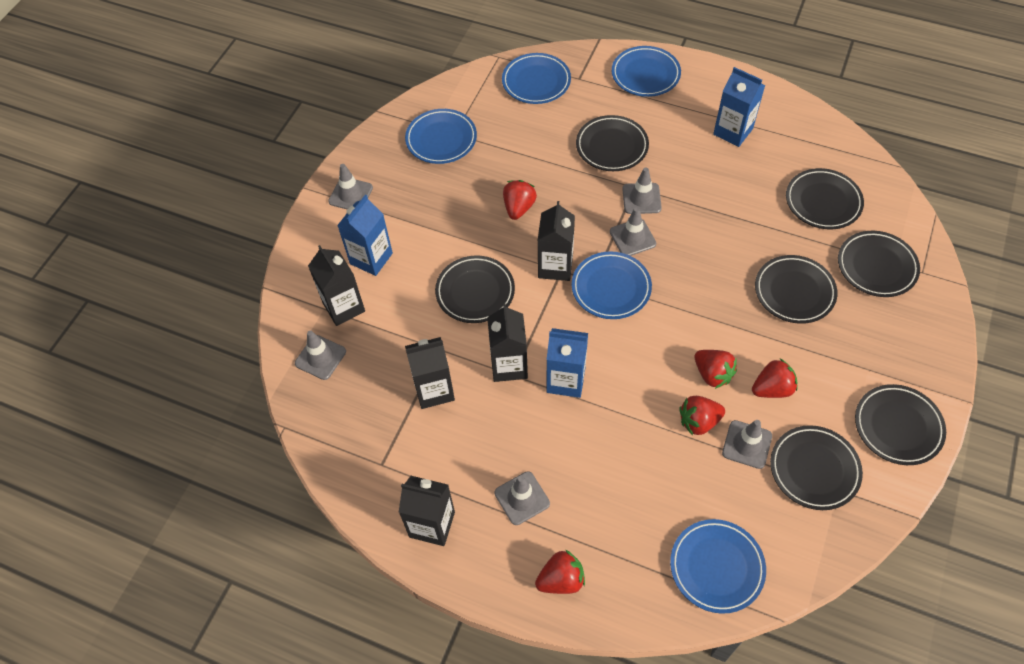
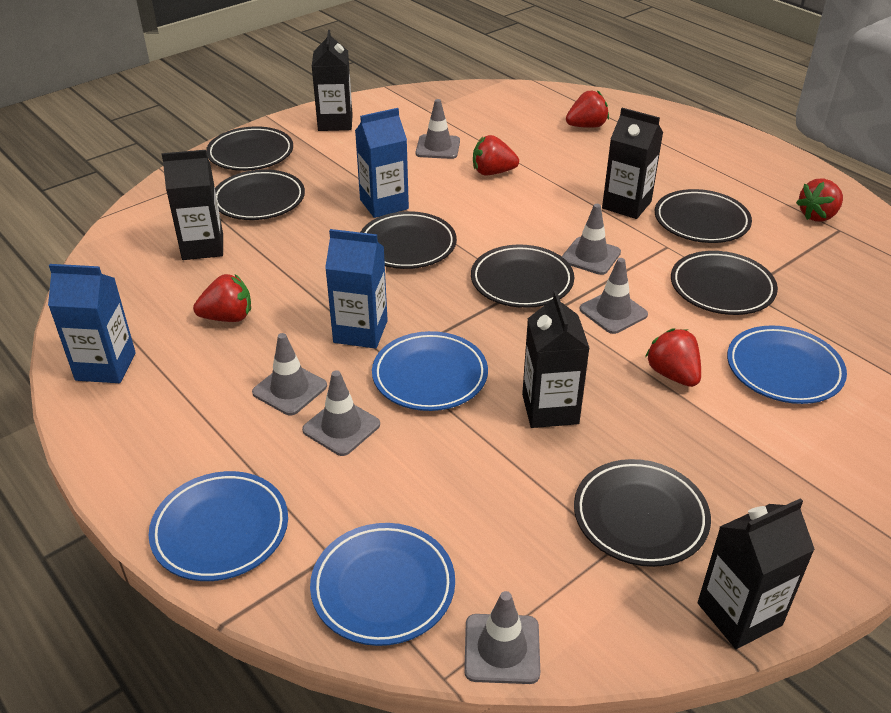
blue plate: [405,109,477,164] [502,53,571,104] [572,251,652,319] [612,46,681,97] [670,519,766,614] = 5 -> [149,471,288,581] [310,523,455,646] [372,331,488,411] [727,325,847,404] = 4

